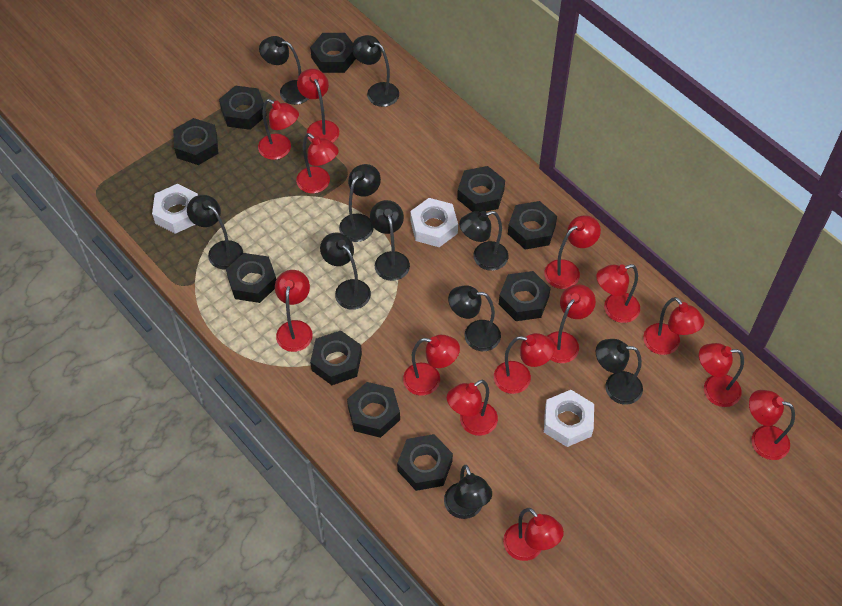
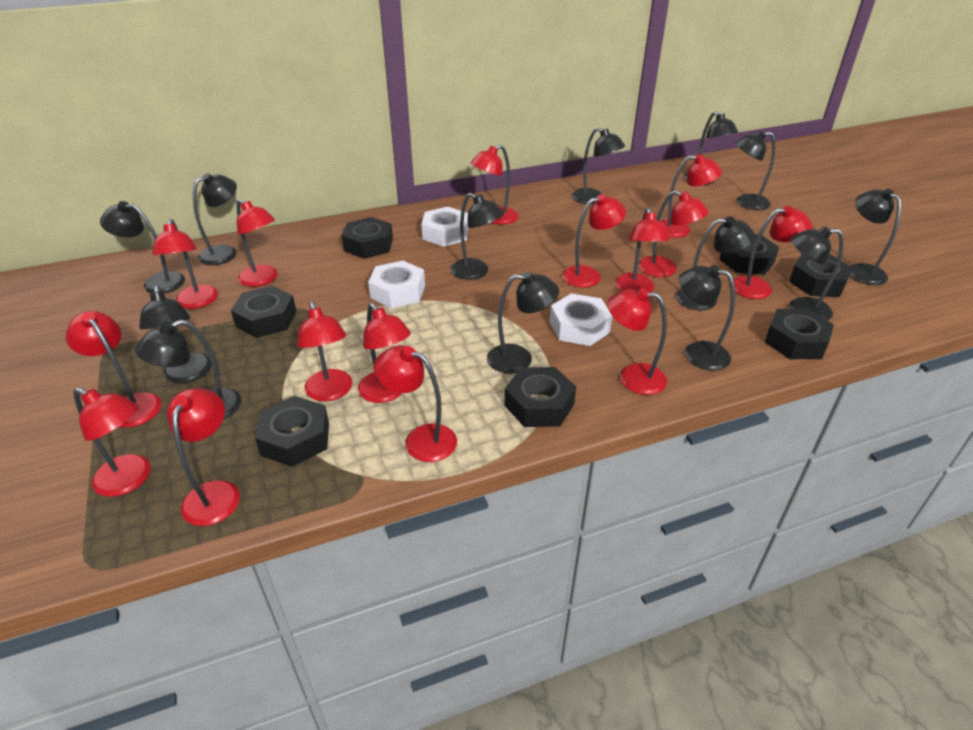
black lamp: [187,195,243,270] [259,36,308,105] [320,233,371,310] [339,164,381,242] [352,35,399,107] [370,200,410,281] [444,465,492,519] [448,285,501,351] [459,211,508,271] [596,339,643,405] = 10 -> [100,201,185,293] [135,320,241,419] [139,285,212,383] [193,173,237,265] [450,193,504,280] [487,271,559,374] [572,127,625,204] [676,216,755,310] [679,265,735,371] [684,111,738,185] [735,131,775,210] [789,226,844,320] [850,189,901,285] = 13
black nut: [173,118,218,165] [219,85,267,130] [226,253,276,303] [310,33,356,73] [310,331,362,385] [347,382,400,438] [397,434,453,491] [457,166,505,212] [499,271,551,321] [508,201,557,250] = 10 -> [231,286,296,338] [255,396,329,467] [342,217,393,259] [505,367,576,427] [719,234,779,275] [765,309,834,359] [789,254,853,297] = 7
red lamp: [258,99,299,160] [275,270,313,352] [296,133,339,194] [297,69,339,143] [403,335,460,396] [447,380,498,436] [494,333,555,394] [503,508,564,561] [544,216,601,289] [547,284,596,363] [596,264,640,323] [643,297,704,355] [699,343,744,407] [749,390,795,460] = 14 -> [65,311,162,428] [73,387,151,497] [152,219,218,309] [167,388,240,526] [237,199,278,287] [297,302,352,401] [358,303,411,403] [374,345,457,462] [471,145,519,225] [562,194,626,288] [607,288,667,395] [615,207,670,293] [638,191,709,277] [660,154,722,238] [733,206,812,299] = 15

